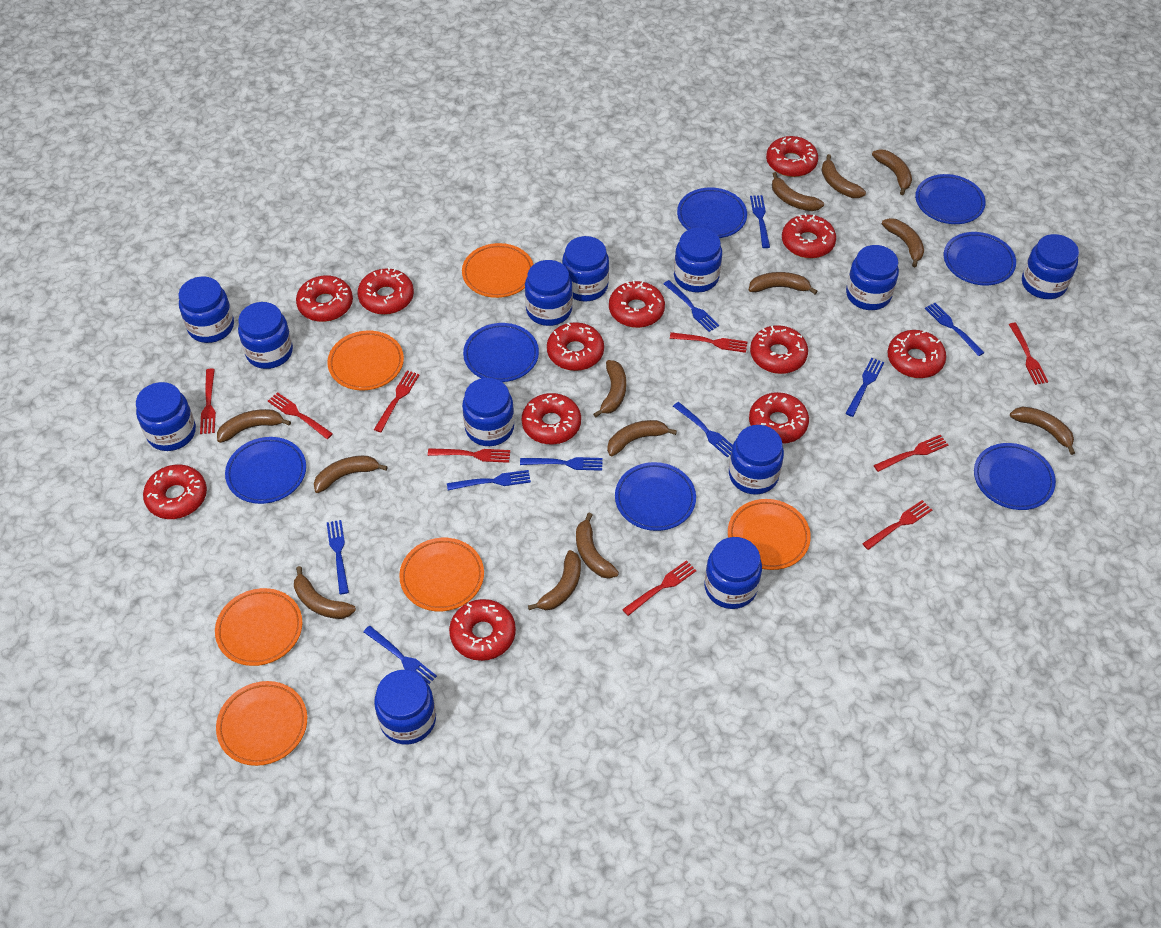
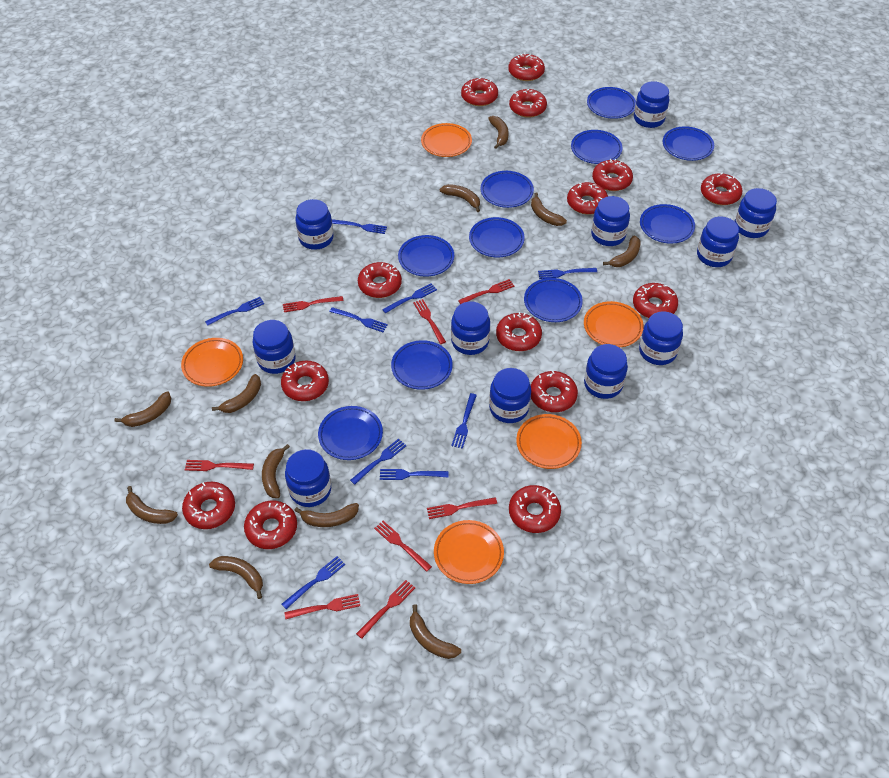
blue jar: [136,382,196,451] [178,277,234,343] [238,302,293,369] [374,670,436,745] [462,378,514,446] [525,260,573,326] [562,236,609,301] [674,227,722,293] [704,537,762,609] [729,425,784,495] [846,245,899,310] [1022,234,1079,299] = 12 -> [252,320,296,374] [285,449,331,507] [295,199,334,250] [451,302,490,355] [489,368,531,423] [584,344,628,399] [591,196,630,246] [634,81,669,128] [639,311,683,365] [697,217,739,267] [735,188,777,238] = 11
blue plate: [225,437,306,504] [463,323,539,382] [615,462,696,531] [677,187,747,238] [915,174,986,224] [944,232,1016,285] [974,443,1056,510] = 7 -> [318,406,383,460] [391,340,453,390] [398,235,454,276] [469,217,525,257] [481,171,534,208] [524,278,583,322] [571,130,623,164] [587,87,636,119] [640,204,695,243] [663,126,714,161] = 10
brown banana: [217,409,291,443] [294,566,356,619] [314,456,388,493] [528,550,581,610] [576,513,619,579] [593,360,626,418] [607,420,677,456] [749,272,818,294] [772,172,824,211] [821,154,866,198] [872,149,912,195] [882,218,924,267] [1010,407,1075,455] = 13 -> [114,391,171,427] [126,486,178,524] [209,556,263,599] [212,374,261,413] [262,444,290,498] [294,503,359,527] [410,604,461,659] [440,184,480,212] [488,116,509,149] [531,192,567,226] [603,236,641,267] = 11
orange plate: [215,588,302,666] [216,681,307,766] [327,331,404,390] [399,538,484,611] [462,243,534,298] [728,499,811,570] = 6 -> [181,338,243,387] [421,123,472,157] [434,520,504,584] [516,414,582,469] [584,301,644,348] = 5
red donut: [143,465,207,519] [296,275,353,322] [357,267,414,315] [449,599,516,661] [522,393,581,445] [547,322,604,371] [609,280,665,328] [749,392,809,444] [750,325,808,374] [766,136,818,177] [782,213,836,258] [887,330,946,378] = 12 -> [182,482,235,529] [244,501,297,549] [281,361,329,401] [358,262,402,298] [461,77,498,106] [496,312,542,351] [508,53,545,81] [509,89,547,118] [509,485,561,533] [530,371,578,412] [567,182,608,215] [592,159,633,191] [633,283,678,318] [701,172,742,205] = 14
red fork: [200,369,216,434] [268,392,333,439] [374,370,419,432] [428,448,510,463] [622,560,697,616] [670,332,747,353] [862,500,932,550] [874,435,948,472] [1009,323,1048,385] = 9 -> [185,460,254,471] [283,296,344,312] [284,594,360,619] [356,580,415,639] [374,521,432,572] [413,299,446,344] [427,497,497,519] [458,279,515,304] = 8

